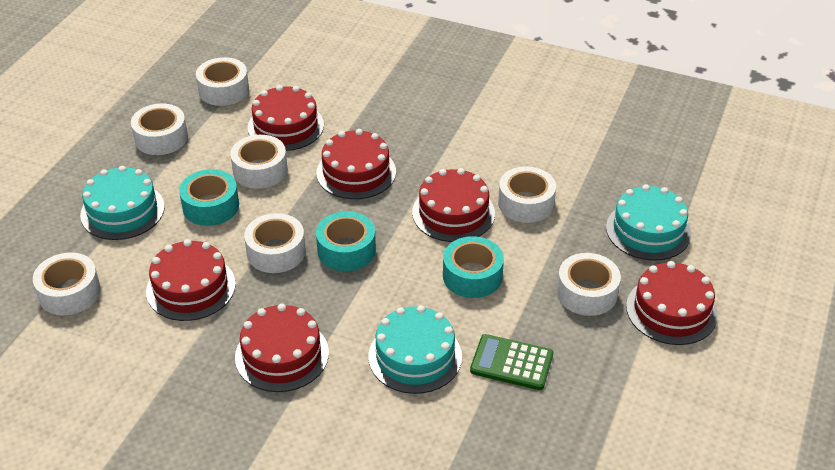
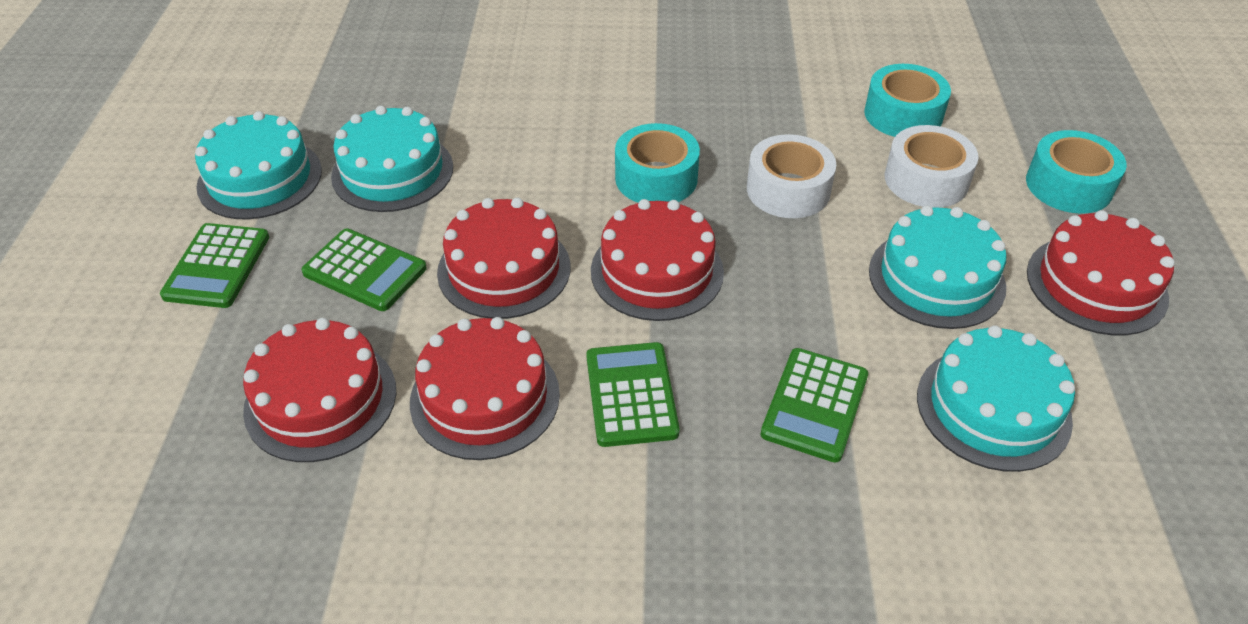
green calculator: [470,334,553,390] = 1 -> [160,223,269,308] [301,229,427,311] [586,342,680,447] [760,348,868,463] = 4
red cake: [146,239,236,321] [235,304,329,392] [247,85,324,151] [316,129,396,199] [412,168,495,242] [626,261,718,345] = 6 -> [243,318,396,462] [410,317,560,460] [437,198,570,319] [591,199,724,321] [1027,210,1174,335] = 5
turquoise cake: [80,166,165,240] [368,305,462,394] [606,184,691,261] = 3 -> [195,111,322,219] [331,106,453,212] [869,206,1007,329] [917,325,1075,472] = 4
white tape: [33,253,101,315] [131,103,188,155] [196,57,249,106] [230,135,288,189] [244,213,306,273] [498,166,556,223] [557,253,621,316] = 7 -> [747,134,836,218] [885,125,979,208] = 2

